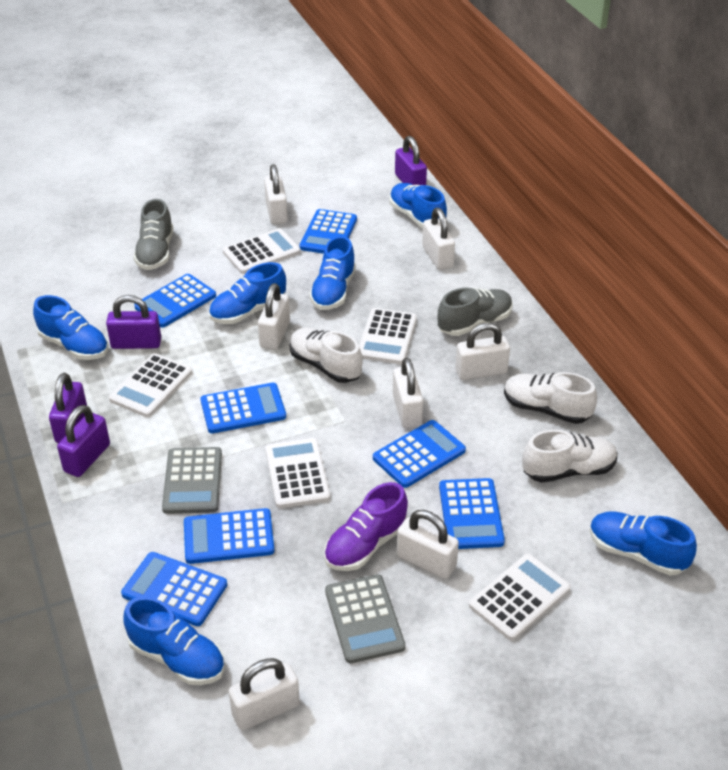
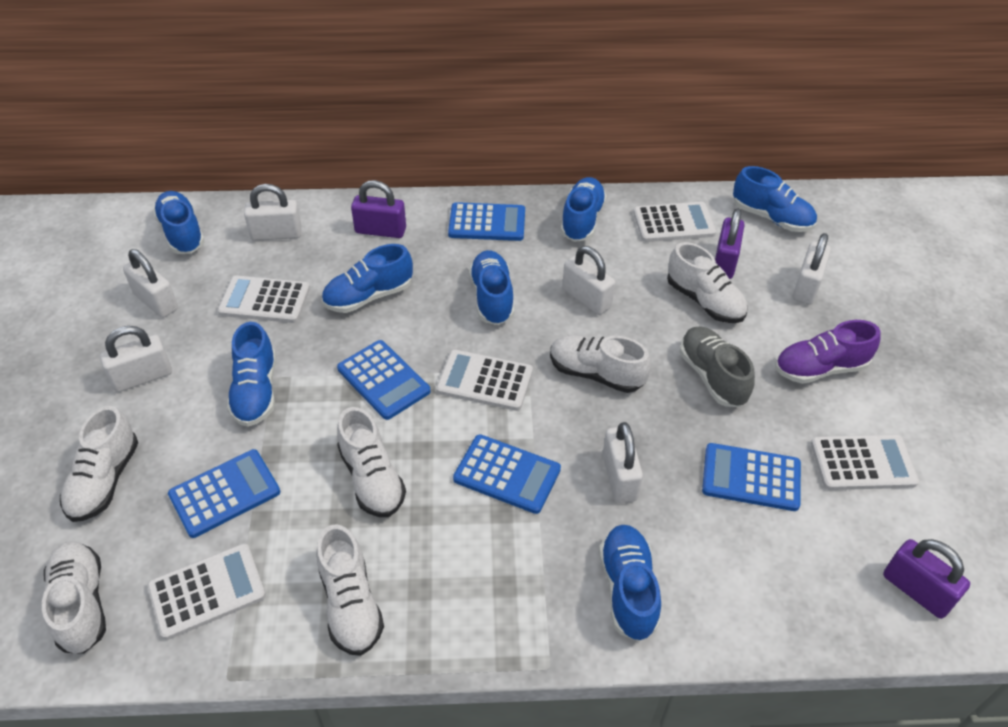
blue calculator: [121,552,227,626] [134,274,216,328] [184,508,274,564] [200,383,286,434] [300,209,357,254] [373,420,466,488] [439,478,505,549] = 7 -> [168,449,280,538] [337,340,431,420] [448,202,525,241] [453,434,561,514] [702,443,801,511] = 5
blue shoe: [33,295,109,360] [124,597,225,685] [209,262,286,324] [309,236,356,310] [389,183,447,228] [590,511,697,575] = 6 -> [153,191,205,254] [227,322,276,427] [322,244,413,313] [469,250,514,325] [561,177,607,242] [599,525,661,641] [733,166,817,232] = 7
grey calculator: [162,447,222,514] [325,574,405,663] = 2 -> none = 0
grey shoe: [133,199,173,270] [438,288,513,336] = 2 -> [680,326,755,407] = 1
purple padlock: [49,373,87,443] [57,405,110,477] [106,295,161,349] [395,136,427,185] = 4 -> [351,180,406,238] [715,208,744,279] [883,539,970,619] = 3
white padlock: [229,658,300,730] [258,283,290,350] [264,164,288,224] [393,358,423,428] [397,510,459,579] [422,208,455,270] [456,323,510,380] = 7 -> [100,326,172,392] [123,249,178,318] [244,184,302,241] [562,246,615,315] [602,422,643,503] [793,233,831,304] = 6
white shoe: [290,328,363,383] [504,372,597,424] [522,430,617,483] = 3 -> [42,541,106,654] [60,406,138,522] [316,524,384,656] [337,407,406,517] [550,335,651,393] [667,242,748,323] = 6

